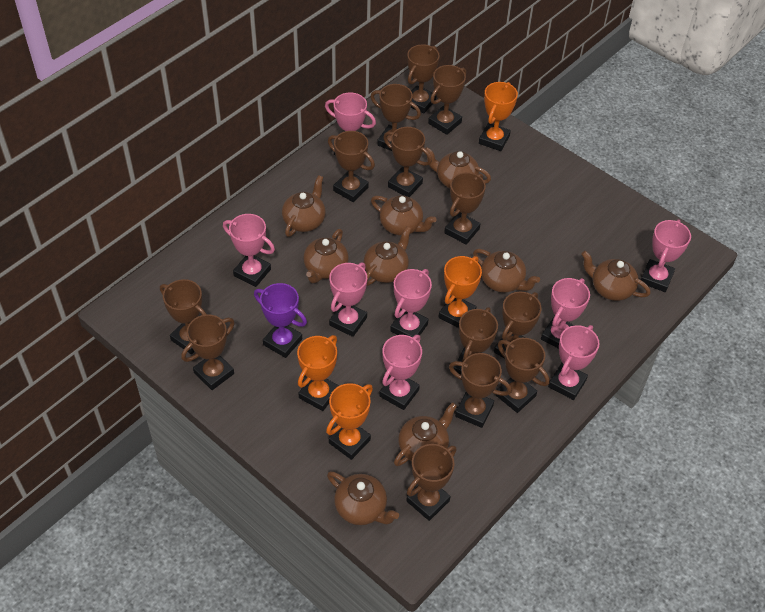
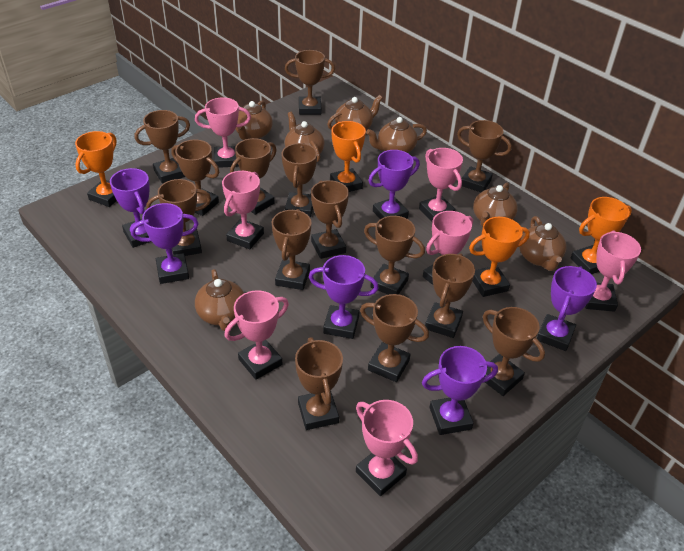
brown teapot: [282,175,326,237] [303,229,349,283] [327,471,399,525] [364,226,411,286] [371,195,437,236] [394,402,457,466] [425,147,491,188] [473,249,540,293] [581,251,651,301] = 9 -> [195,269,244,331] [235,100,273,140] [285,112,325,162] [327,95,383,130] [366,117,427,153] [473,183,518,227] [519,216,566,271] = 7
brown trophy: [160,279,207,354] [181,315,235,390] [328,131,375,202] [370,84,421,151] [383,127,432,197] [406,444,457,521] [407,44,439,114] [428,65,466,135] [444,172,486,245] [449,353,512,428] [454,307,498,375] [494,292,542,359] [496,338,550,413] = 13 -> [135,110,190,183] [146,179,211,256] [171,140,219,216] [230,138,277,215] [272,209,312,290] [281,143,317,218] [285,50,335,115] [295,337,343,430] [311,180,349,259] [360,294,429,382] [364,216,425,295] [425,253,475,338] [457,120,512,192] [483,307,545,396] = 14
pink trophy: [223,214,275,287] [325,92,376,156] [329,262,367,337] [379,335,422,410] [390,269,432,337] [541,278,590,349] [548,325,600,400] [641,219,691,292] = 8 -> [195,97,251,168] [222,171,264,249] [224,290,289,380] [356,400,418,496] [419,148,463,222] [423,211,473,285] [585,230,641,312] = 7
purple trophy: [254,283,307,358] = 1 -> [110,168,151,248] [131,203,199,284] [309,255,378,339] [368,150,420,219] [422,346,498,435] [537,266,597,351] = 6

